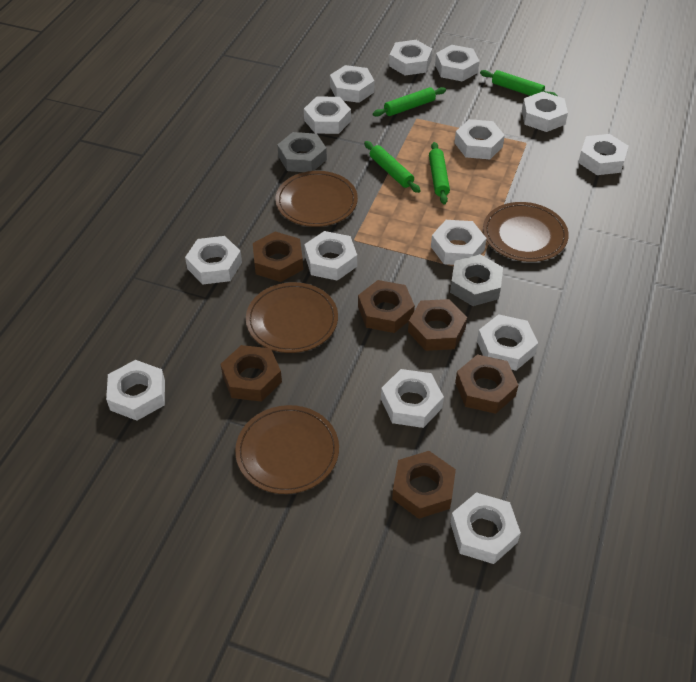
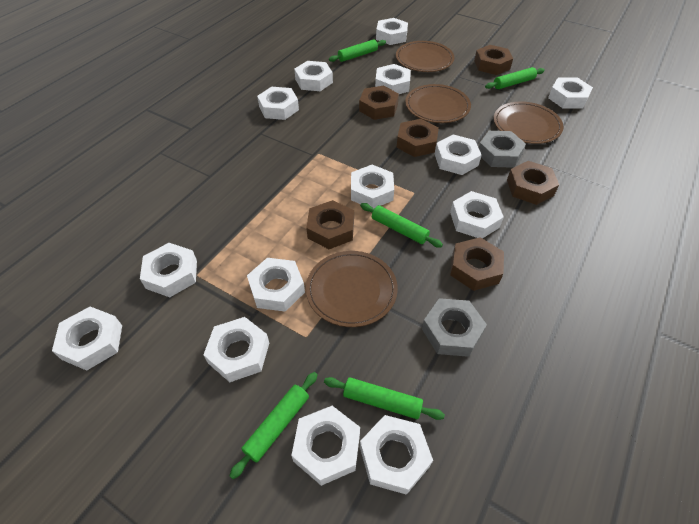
green rolling pin: [364,141,421,193] [373,87,446,117] [429,142,450,204] [480,70,557,96] = 4 -> [229,372,318,479] [324,377,445,420] [329,39,386,62] [360,203,443,248] [485,67,545,89] = 5

